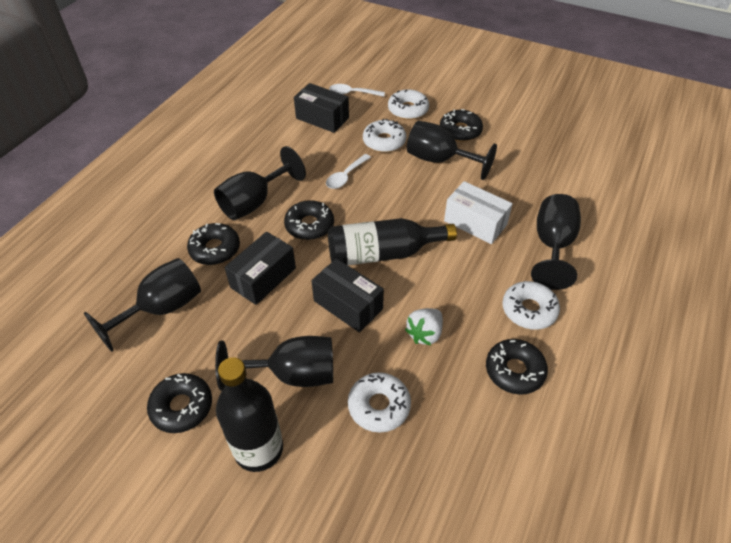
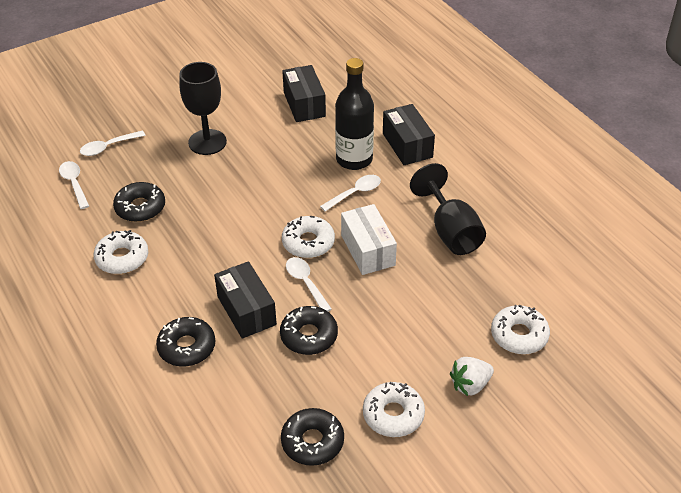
black bottle: [216,357,283,472] [328,218,457,265] = 2 -> [335,58,374,170] = 1
black donut: [147,373,212,433] [187,223,240,265] [284,200,334,240] [440,109,483,142] [486,339,548,395] = 5 -> [113,182,165,222] [156,317,215,366] [280,306,338,355] [281,408,344,466] = 4
black goblet: [84,258,201,352] [214,146,306,220] [215,336,333,391] [407,121,497,180] [531,194,581,290] = 5 -> [179,62,227,155] [410,163,486,255] = 2
white spoon: [326,154,371,189] [329,84,385,97] = 2 -> [59,161,89,209] [80,130,146,156] [286,257,332,312] [320,175,381,212] = 4

